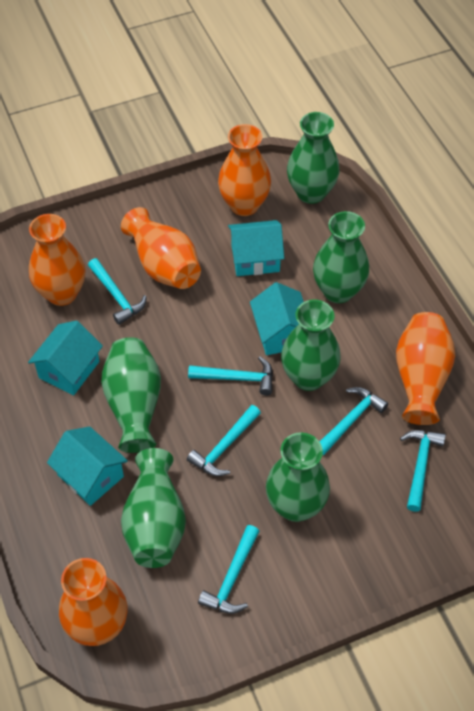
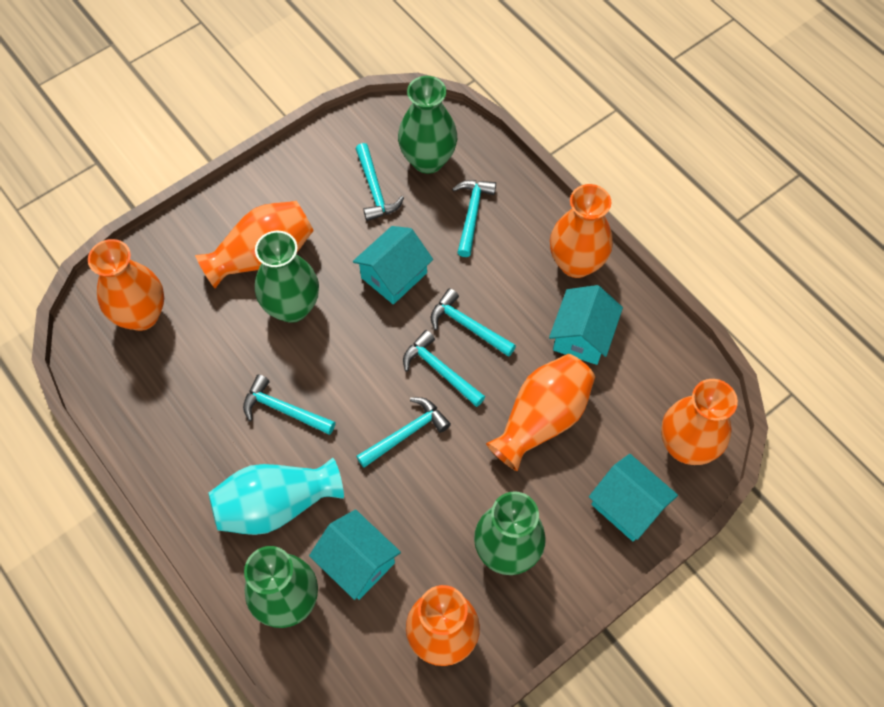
green vase: [101,337,161,453] [121,448,186,568] [266,432,330,522] [281,300,341,391] [287,112,340,204] [313,211,369,303] = 6 -> [244,546,318,628] [255,231,319,323] [398,76,457,174] [474,491,546,575] = 4
orange vase: [29,214,85,306] [59,558,127,646] [121,207,201,289] [218,124,271,216] [396,312,455,425] = 5 -> [88,239,164,331] [195,201,314,289] [406,585,480,666] [486,354,595,471] [550,184,613,278] [661,379,738,465] = 6
turquoise vase: none = 0 -> [208,458,344,535] = 1

